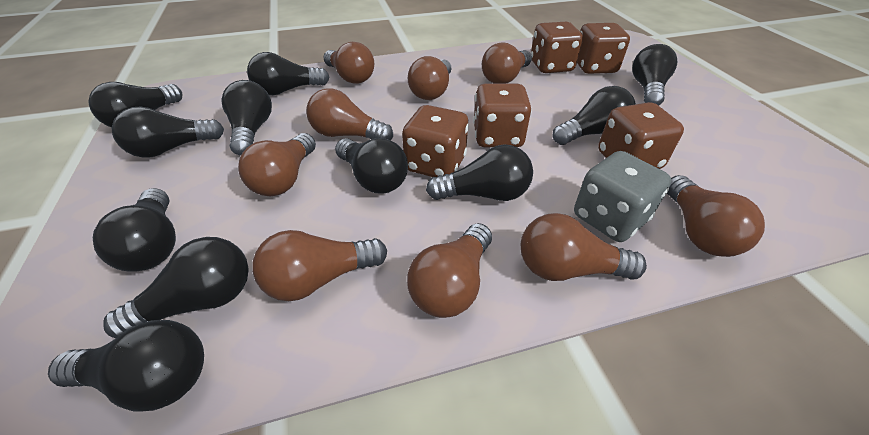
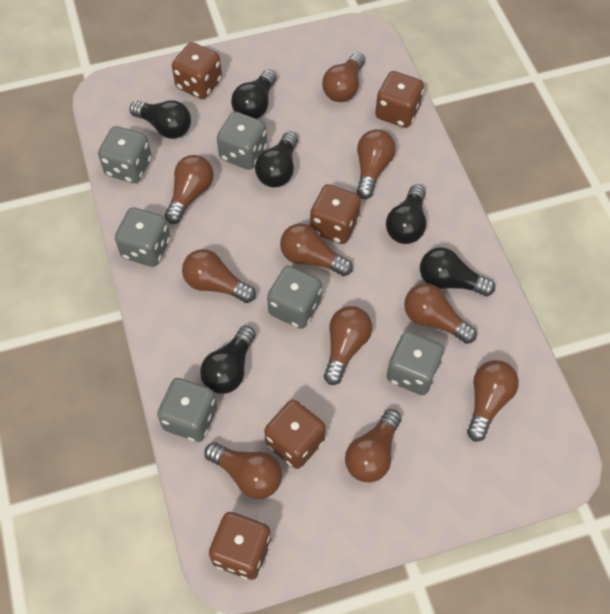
black light bulb: [48,320,204,412] [88,82,182,127] [93,188,176,272] [103,237,249,338] [112,107,224,158] [221,80,272,156] [247,52,329,95] [335,138,408,193] [426,144,533,201] [552,86,636,145] [632,44,677,106] = 11 -> [129,100,191,139] [200,326,256,394] [231,70,277,119] [255,132,298,187] [386,184,426,244] [420,247,495,297] = 6
brown light bulb: [238,133,316,196] [252,230,387,301] [306,88,393,140] [323,42,374,84] [407,223,492,318] [408,56,451,100] [482,42,532,84] [521,213,647,281] [667,175,765,257] = 9 -> [165,155,214,224] [182,249,256,303] [205,442,282,499] [280,223,353,276] [322,53,365,102] [324,306,372,385] [345,409,402,482] [357,129,396,199] [404,283,477,344] [467,360,519,442] = 10
grey dice: [574,151,671,242] = 1 -> [98,126,152,183] [115,208,170,267] [157,378,217,442] [217,111,267,170] [267,266,322,329] [387,331,444,395] = 6

